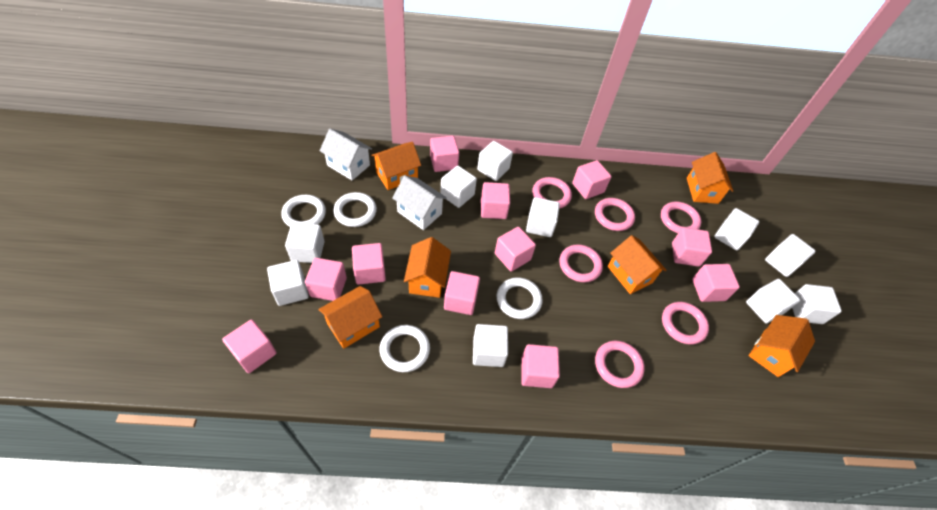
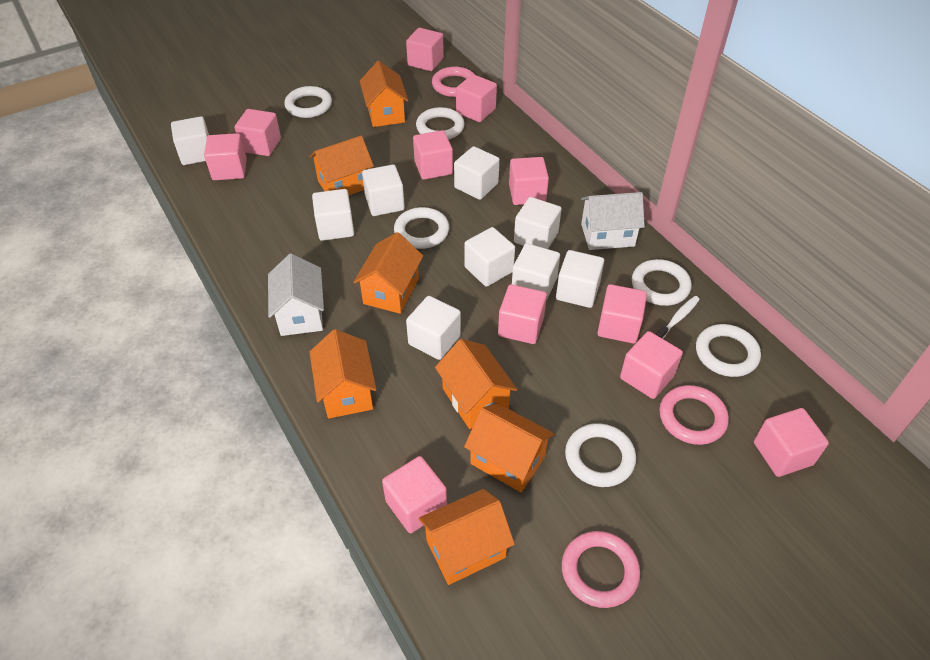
orange house: [318,286,382,349] [371,142,421,190] [404,237,451,298] [607,235,667,294] [687,152,733,204] [748,315,815,377] = 6 -> [309,136,374,195] [309,329,377,419] [353,232,423,314] [360,61,408,127] [419,489,515,585] [435,339,517,429] [464,403,554,492] = 7
pink ring: [532,177,572,209] [559,244,603,283] [595,198,635,231] [595,341,645,388] [661,202,701,233] [662,302,709,345] = 6 -> [432,67,475,97] [562,531,640,608] [660,385,729,445] = 3
white cube: [267,260,309,306] [285,223,325,263] [440,166,477,208] [473,324,508,367] [477,141,513,181] [526,197,560,237] [714,208,759,251] [746,279,800,324] [765,234,816,277] [792,284,842,324] = 10 -> [171,116,209,165] [312,189,354,241] [362,164,405,216] [406,296,461,360] [454,146,500,200] [464,227,515,287] [512,243,560,301] [514,197,561,249] [556,250,604,308] = 9
white ring: [281,195,326,227] [333,192,377,227] [380,325,430,372] [497,278,543,319] = 4 -> [284,86,332,118] [394,207,449,249] [416,107,465,140] [565,423,636,487] [632,259,692,306] [696,324,761,377] = 6
white toothbrush: none = 0 -> [655,296,700,339] = 1

